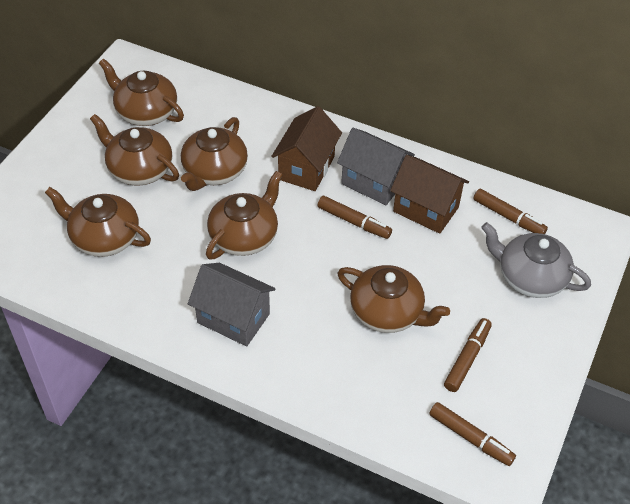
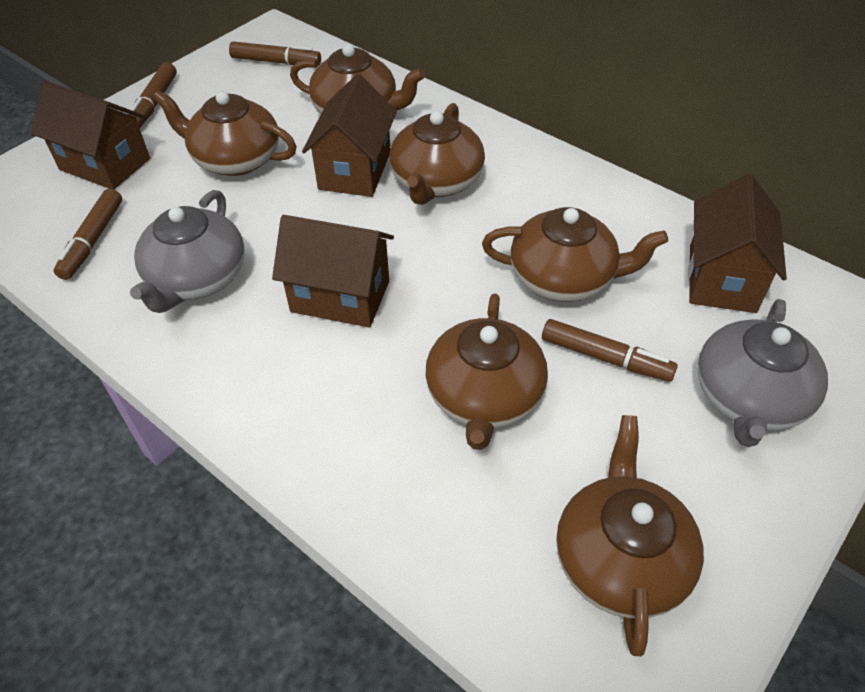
brown house: [271,106,342,191] [390,155,469,234] = 2 -> [31,81,150,189] [272,215,394,328] [302,74,397,197] [688,174,787,313] = 4
grey house: [188,263,276,346] [337,128,415,205] = 2 -> none = 0
grey teapot: [481,222,591,298] = 1 -> [130,190,245,313] [697,299,828,447] = 2

